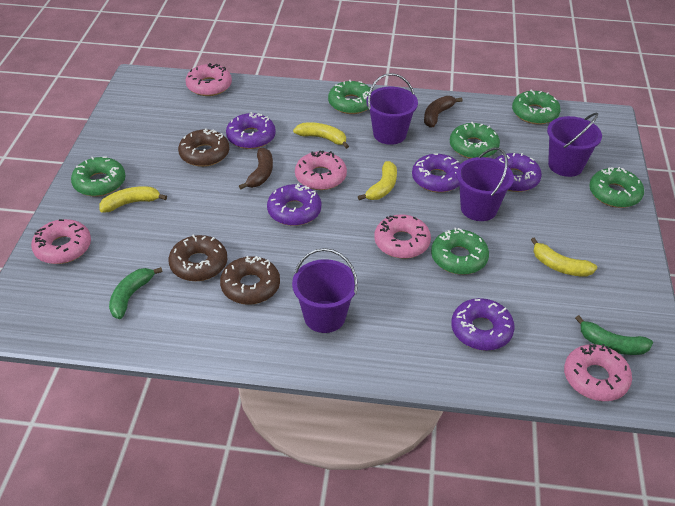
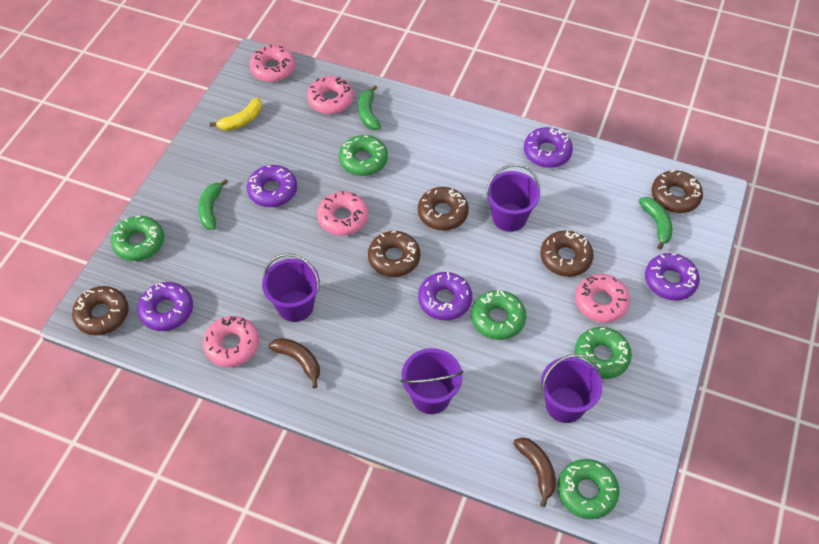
brown donut: [169,234,227,281] [178,128,229,167] [220,256,280,305] = 3 -> [72,286,129,335] [368,231,420,277] [418,187,469,231] [540,231,594,277] [651,170,703,213] = 5
green banana: [109,267,162,319] [575,315,653,355] = 2 -> [198,179,228,230] [358,85,381,130] [638,197,673,250] = 3
green donut: [71,157,126,197] [328,80,373,114] [431,228,489,275] [450,122,500,159] [512,90,560,125] [589,167,644,208] = 6 -> [111,216,164,261] [339,135,388,176] [471,290,526,340] [558,459,620,519] [575,327,632,379] = 5
yellow banana: [99,186,167,212] [293,122,349,149] [358,161,397,200] [531,237,597,277] = 4 -> [210,98,262,131] = 1

